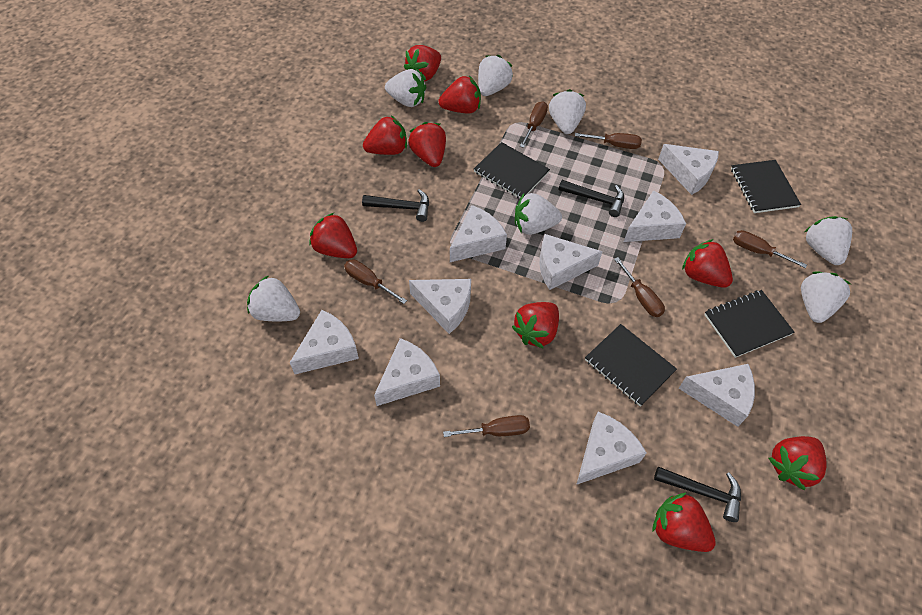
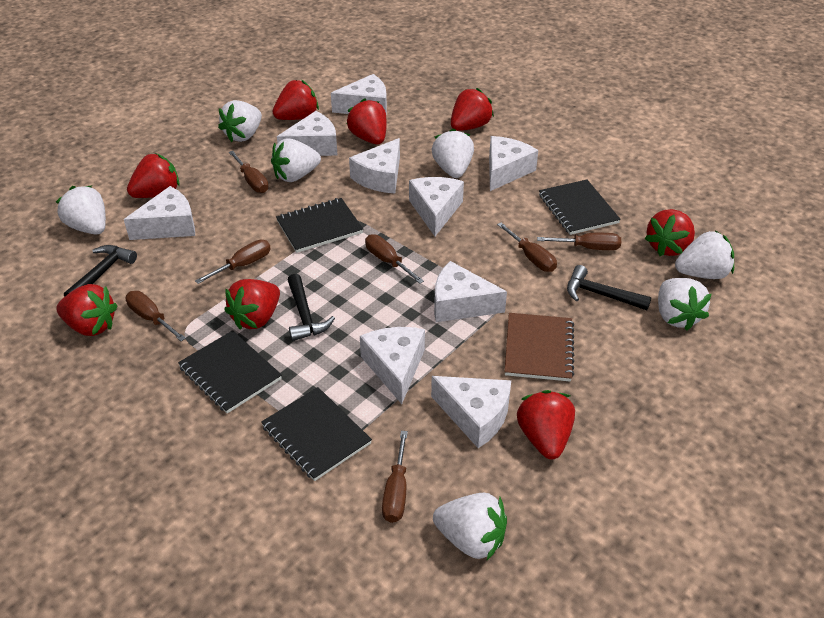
brown notebook: none = 0 -> [505,313,574,382] = 1
brown screwdriver: [344,259,407,304] [443,415,530,437] [520,101,548,148] [575,133,642,149] [614,257,665,317] [733,230,807,268] = 6 -> [125,291,186,341] [195,240,271,284] [229,151,269,193] [365,234,424,284] [382,431,408,523] [497,222,557,272] [537,233,621,250] = 7
red strawberry: [310,213,357,258] [363,115,407,155] [404,45,441,81] [408,122,446,167] [438,76,481,114] [512,302,559,348] [652,492,716,552] [682,239,733,288] [769,436,827,491] = 9 -> [56,284,118,336] [127,153,180,198] [224,279,280,330] [272,80,319,120] [346,98,387,144] [451,88,494,131] [517,390,575,459] [644,209,695,256] = 8

